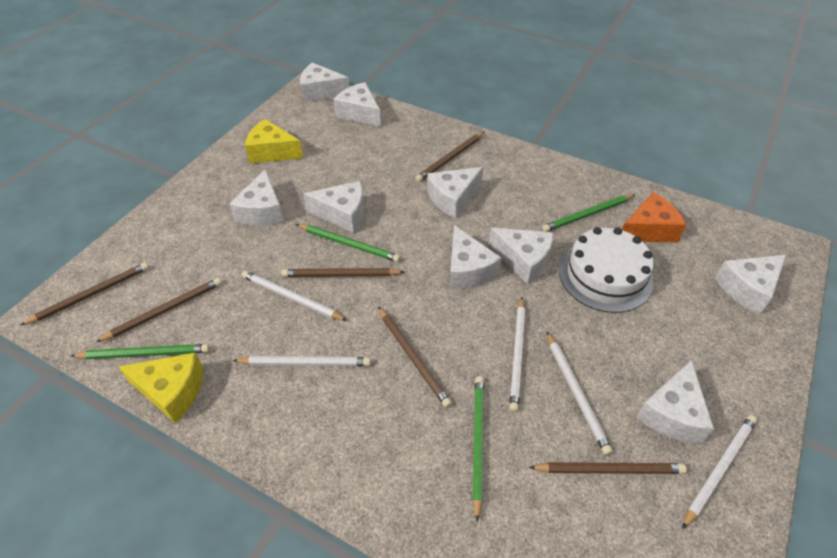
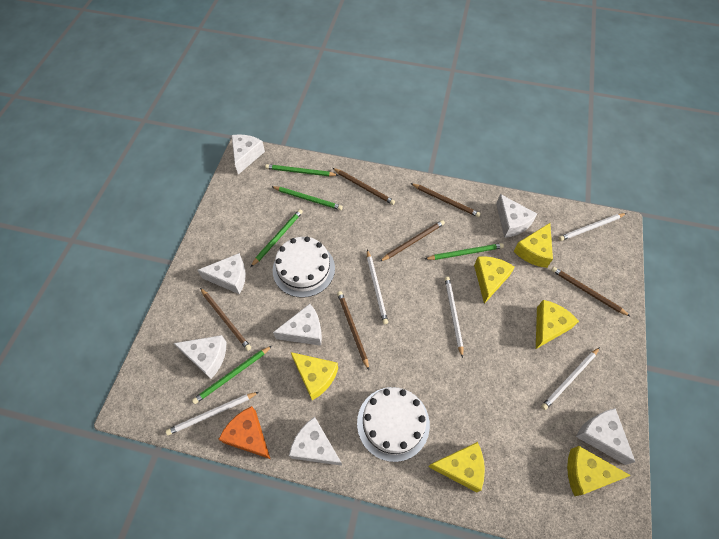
green pencil: [70,344,210,359] [296,224,400,262] [472,376,484,522] [542,194,635,232] = 4 -> [192,346,272,404] [251,209,303,267] [265,164,338,176] [271,186,343,210] [425,243,504,260] = 5
white cake: [559,227,654,313] = 1 -> [273,237,335,298] [357,387,430,462] = 2
white cheese: [229,169,284,226] [300,63,350,102] [304,181,364,233] [333,82,381,127] [427,167,483,218] [449,225,502,289] [489,228,554,284] [636,360,714,444] [715,255,786,315] = 9 -> [174,335,226,379] [197,253,246,294] [232,134,265,175] [273,304,322,346] [289,417,342,466] [496,194,537,238] [576,408,635,465] = 7
yellow cheese: [118,353,204,423] [245,119,303,163] = 2 -> [291,352,338,400] [428,442,485,492] [474,256,515,304] [513,223,553,268] [536,300,579,349] [567,446,631,496] = 6

